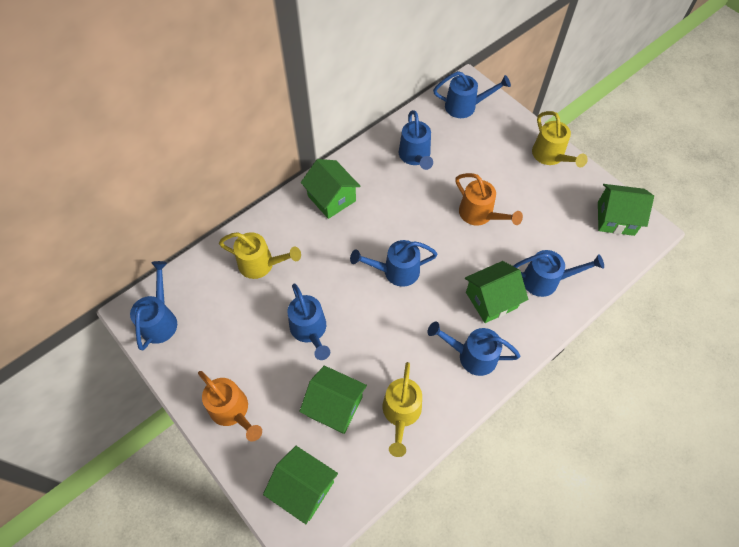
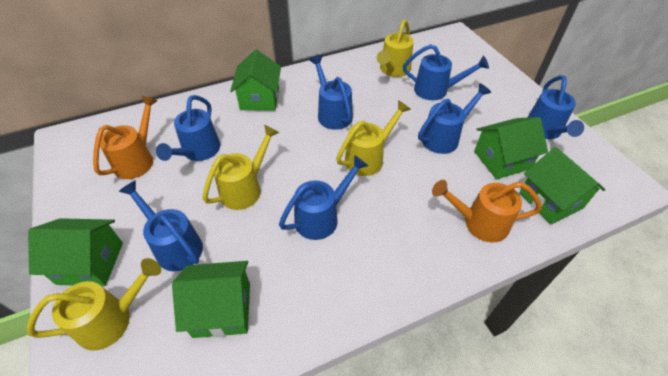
yellow watering can: [219,232,301,279] [382,362,422,457] [532,111,588,167] = 3 -> [27,258,161,351] [203,125,279,210] [336,100,411,176] [377,20,414,77] = 4

